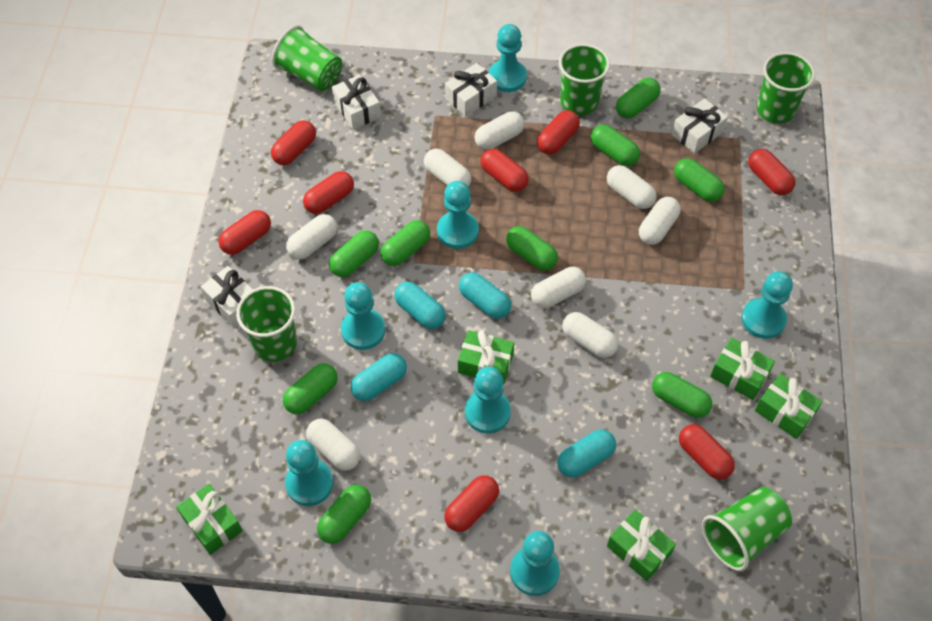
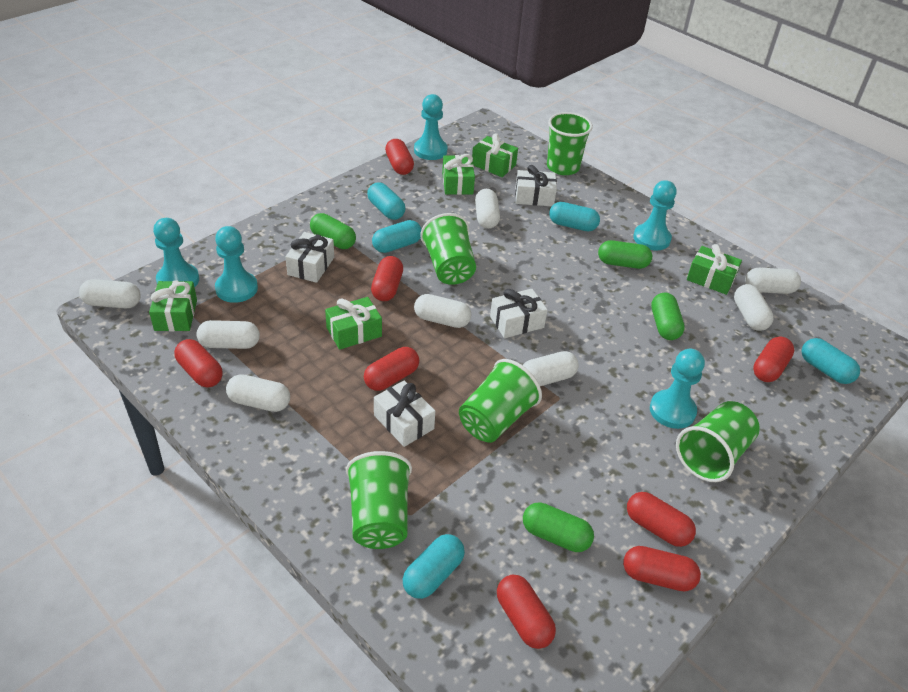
green capsule: [283,363,338,414] [317,485,371,544] [329,230,379,277] [381,220,430,266] [506,226,558,271] [591,125,640,166] [616,78,661,119] [652,372,712,418] [674,158,725,202] = 9 -> [310,213,356,249] [523,502,594,552] [598,240,652,269] [651,293,685,340] = 4
turquoise capsule: [350,353,407,401] [394,282,445,329] [459,272,511,319] [557,430,616,477] = 4 -> [367,182,406,220] [372,220,422,253] [403,534,465,599] [549,202,600,231] [802,338,860,384] = 5
turquoise pawn: [285,440,333,506] [341,282,385,350] [437,181,479,249] [465,367,511,433] [489,24,527,92] [510,531,560,596] [741,271,793,339] = 7 -> [153,218,199,287] [215,226,258,303] [414,94,447,160] [633,180,677,250] [650,349,705,429] = 5

